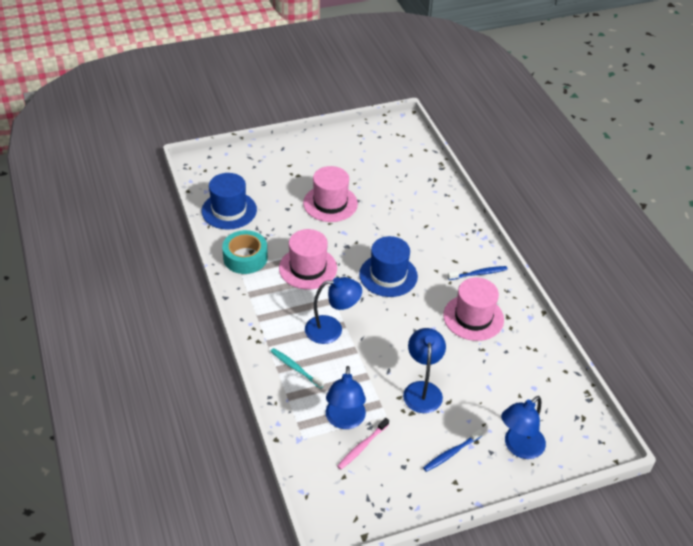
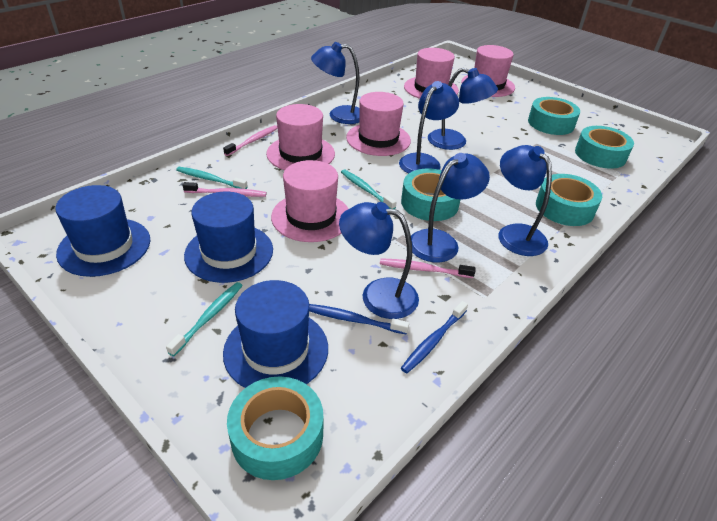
blue hat: [202,173,257,230] [359,236,418,297] = 2 -> [55,185,150,277] [184,192,273,283] [223,280,328,388] = 3
blue lamp: [305,277,362,344] [326,366,366,429] [403,328,446,413] [501,396,546,459] = 4 -> [311,42,360,124] [339,202,419,319] [399,81,459,174] [411,153,490,262] [428,68,498,150] [499,145,552,256] = 6
pink hat: [279,229,337,289] [303,166,358,222] [443,278,504,341] = 3 -> [266,104,335,170] [271,160,348,242] [346,92,411,156] [404,48,459,99] [461,45,515,97] = 5
pink toothbrush: [337,418,389,470] = 1 -> [183,182,266,197] [223,125,278,156] [380,258,476,278] = 3
turquoise tape: [222,230,268,274] = 1 -> [227,376,323,480] [401,168,461,221] [528,97,580,135] [536,174,602,226] [575,126,634,169] = 5
turquoise toothbrush: [270,348,324,389] = 1 -> [166,282,243,356] [176,167,248,189] [341,169,397,209] = 3

